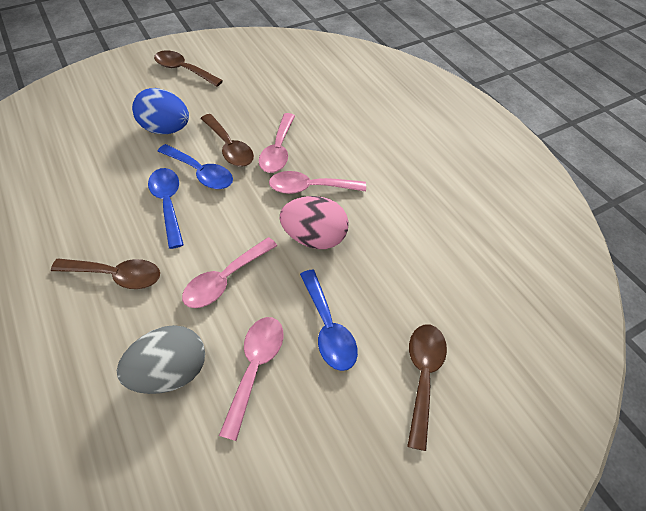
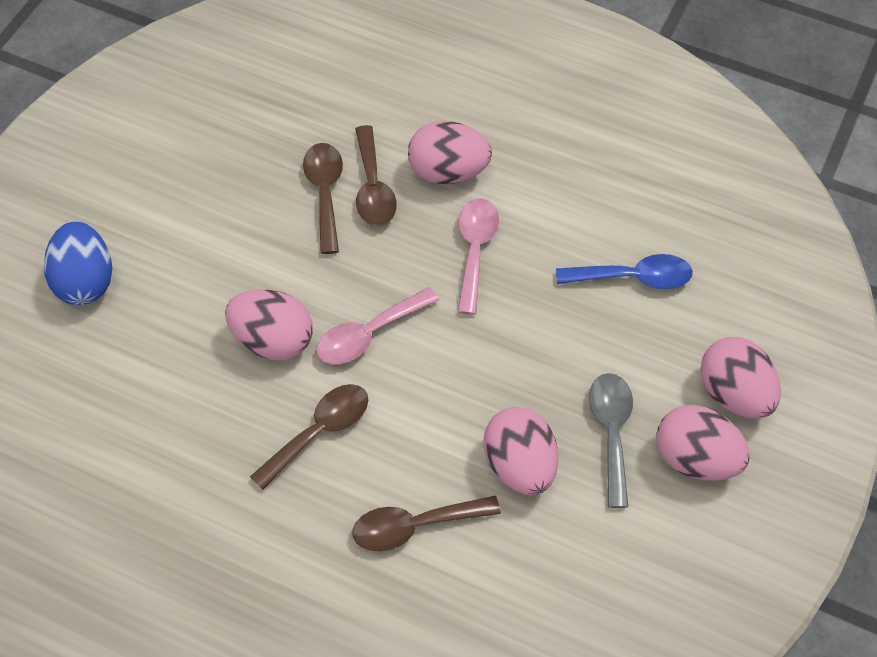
blue spoon: [148,168,184,249] [157,144,233,189] [300,270,358,371] = 3 -> [556,254,693,289] = 1
grey egg: [117,325,205,394] = 1 -> none = 0
grey spoon: none = 0 -> [589,373,633,508] = 1
pink egg: [280,196,349,249] = 1 -> [225,289,313,361] [408,121,492,184] [483,407,558,495] [657,405,750,481] [700,337,781,419] = 5
pink spoon: [182,237,277,308] [219,317,284,441] [259,113,295,173] [269,171,366,194] = 4 -> [317,287,439,364] [457,198,499,315] = 2

